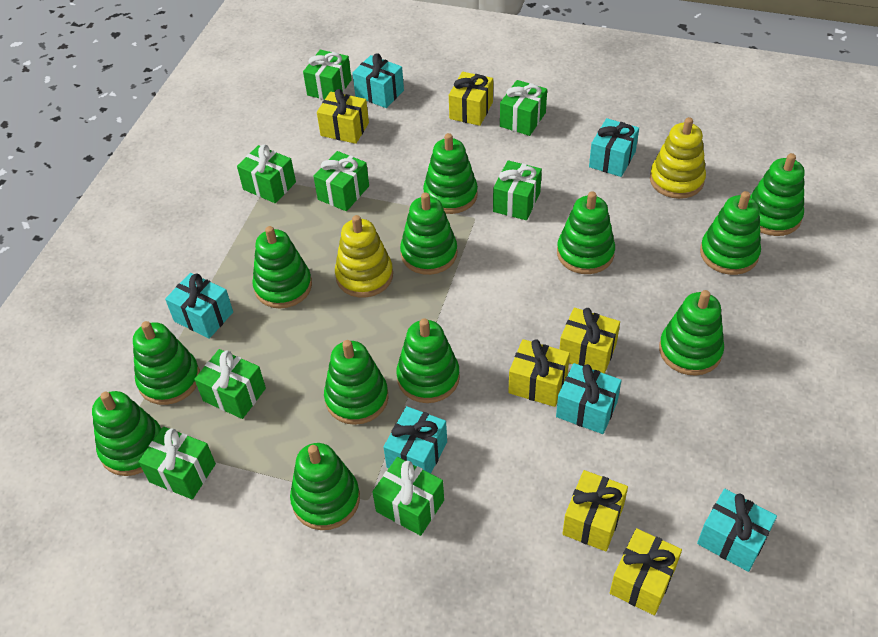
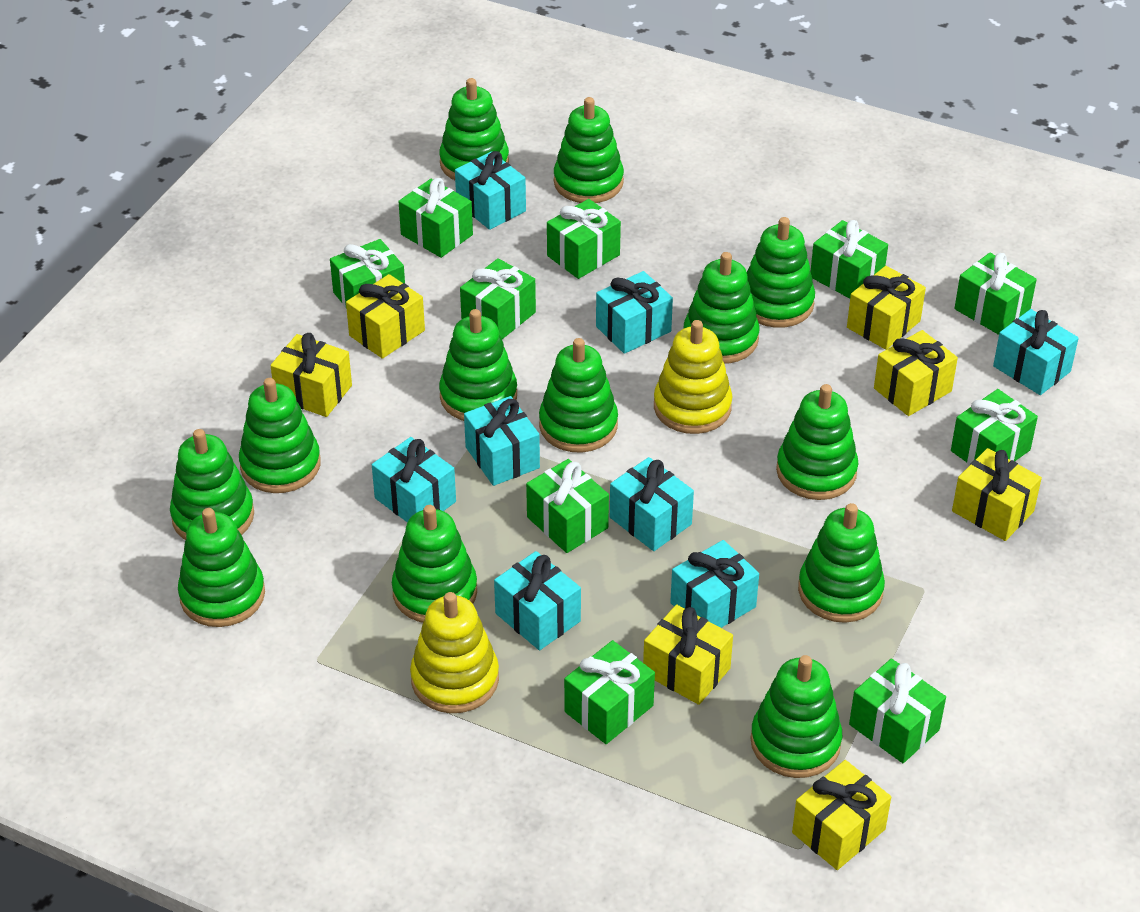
green gift: [139,427,216,499] [194,349,266,419] [237,144,296,203] [303,50,352,100] [313,151,369,211] [372,457,444,536] [493,160,542,220] [500,80,547,136] = 8 -> [330,239,405,308] [398,178,473,258] [460,258,536,339] [526,459,609,553] [547,199,621,279] [564,640,655,744] [810,220,888,299] [849,658,946,763] [951,389,1038,465] [954,253,1037,335] = 10
green stacking toy: [92,391,161,476] [133,321,200,405] [252,226,312,309] [290,443,360,530] [324,340,389,425] [396,318,460,403] [400,192,457,275] [423,133,478,214] [557,191,615,274] [659,290,724,376] [700,191,761,275] [750,153,804,236] = 12 -> [170,429,254,540] [178,508,265,627] [239,378,321,493] [392,505,477,623] [439,78,509,180] [439,309,517,421] [539,338,618,452] [554,97,624,203] [684,252,760,364] [747,217,815,328] [751,655,842,778] [776,384,858,500] [798,503,885,623] = 13
turquoise gift: [165,273,233,339] [352,53,404,108] [383,406,447,474] [556,363,622,434] [589,118,639,177] [697,489,777,572] = 6 -> [372,437,456,523] [455,151,526,230] [464,396,540,486] [494,551,581,650] [596,271,673,354] [610,457,694,551] [670,540,759,628] [993,309,1079,395] = 8
yellow gift: [317,89,369,144] [449,72,493,126] [508,339,570,407] [560,308,620,374] [562,470,628,551] [610,528,682,615] = 6 -> [270,333,352,417] [346,274,425,359] [643,604,733,705] [792,760,891,870] [847,266,926,350] [874,330,958,416] [952,448,1042,541] = 7

